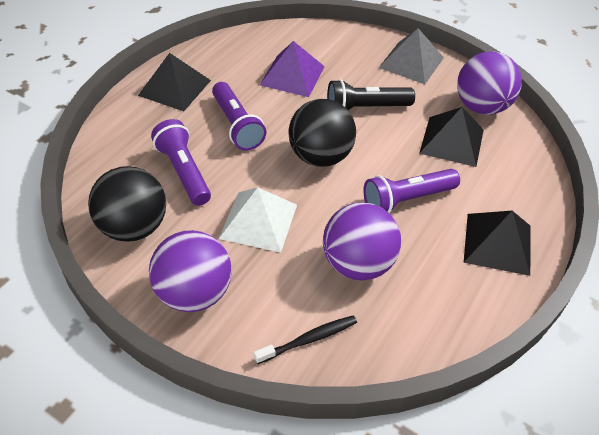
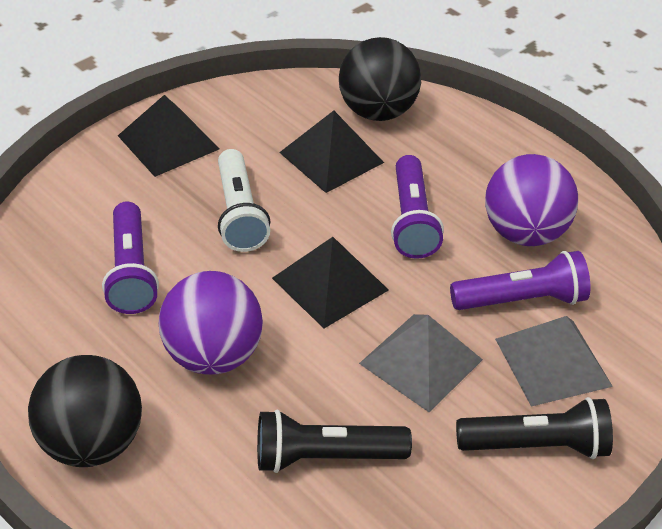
black flashlight: [327,79,415,110] = 1 -> [257,409,412,473] [456,397,613,459] = 2
black toothbrush: [254,315,357,364] = 1 -> none = 0
grey pyramid: [378,28,444,84] = 1 -> [359,314,483,412] [495,316,613,407] = 2
purple ball: [149,230,232,312] [323,202,401,281] [457,51,522,115] = 3 -> [159,271,263,375] [485,154,578,246] = 2
purple pyramid: [260,41,325,97] = 1 -> none = 0
white flashlight: none = 0 -> [218,149,271,252] = 1
white pyramid: [219,187,297,253] = 1 -> none = 0

